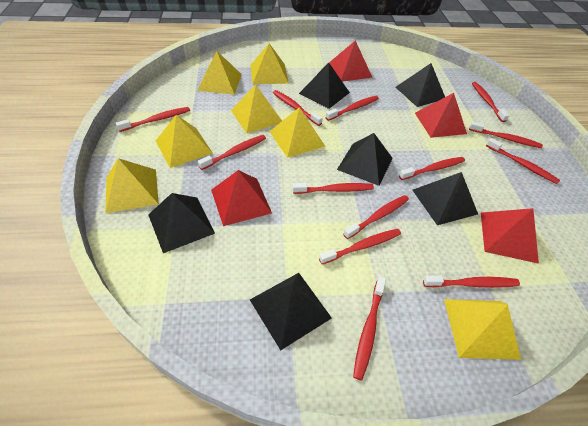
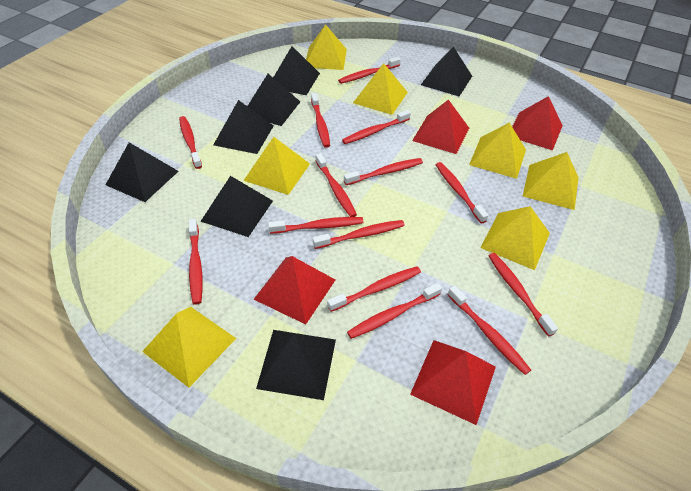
black pyramid: [148,193,215,253] [250,273,332,350] [299,62,350,109] [337,133,393,186] [396,63,445,107] [413,172,478,225] = 6 -> [106,142,179,202] [200,176,273,237] [213,100,273,154] [247,74,300,126] [256,330,336,400] [273,46,320,95] [421,47,472,96] = 7
red toothbrush: [116,107,190,132] [198,135,266,170] [273,90,323,126] [292,183,374,194] [319,229,401,264] [325,96,379,121] [343,195,409,239] [353,276,386,381] [399,157,465,180] [423,276,520,288] [469,121,543,148] [472,82,509,122] [486,138,560,184] = 13 -> [179,116,202,169] [189,219,203,305] [268,217,364,234] [311,93,330,148] [313,220,405,249] [316,153,357,217] [327,266,421,312] [338,57,401,84] [342,110,411,144] [344,158,423,185] [347,283,442,339] [436,162,489,223] [448,286,531,375] [489,253,558,337] = 14

